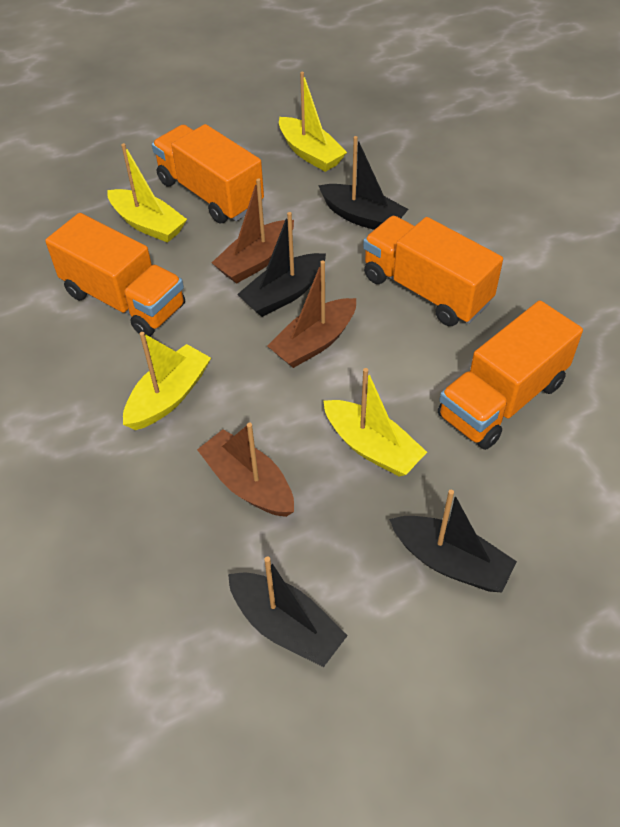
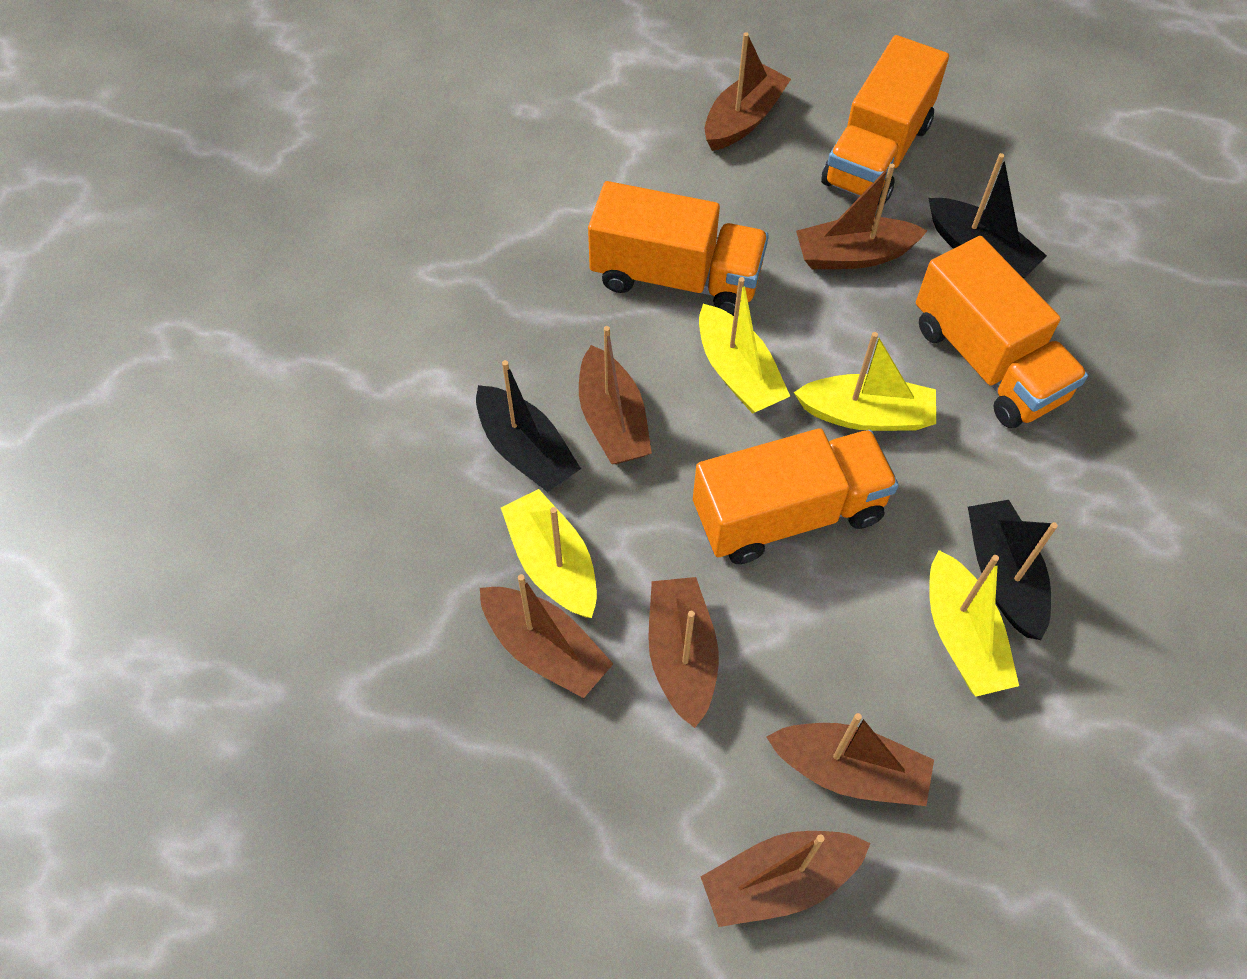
black boat: [228,556,348,667] [237,212,326,317] [318,136,408,230] [389,490,517,592] = 4 -> [476,360,581,492] [928,153,1047,278] [968,500,1058,640] = 3
brown boat: [197,423,294,517] [212,178,294,284] [267,260,356,368] = 3 -> [480,574,613,698] [579,326,652,464] [648,577,719,728] [701,831,871,927] [705,32,791,151] [766,713,934,806] [796,164,927,269] = 7

